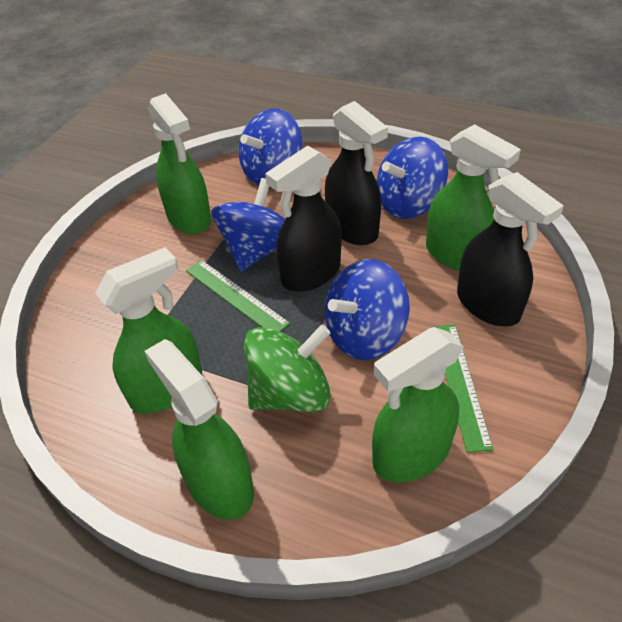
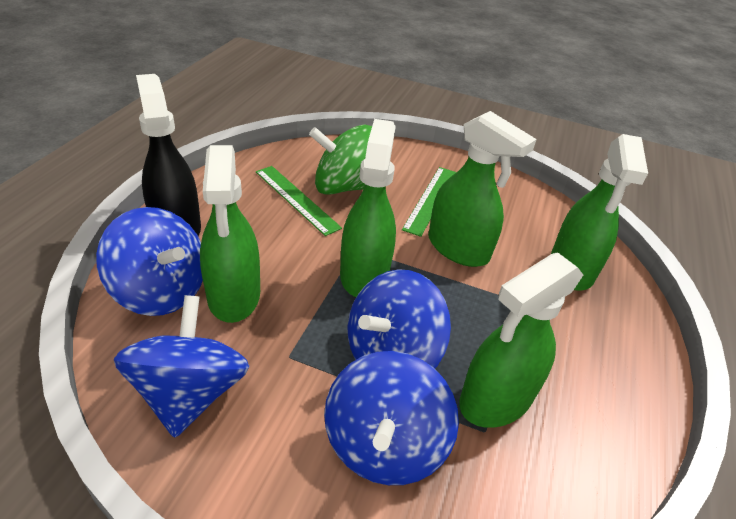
black spray bottle: [265,145,342,292] [325,101,388,245] [457,172,564,326] = 3 -> [136,74,201,236] = 1

